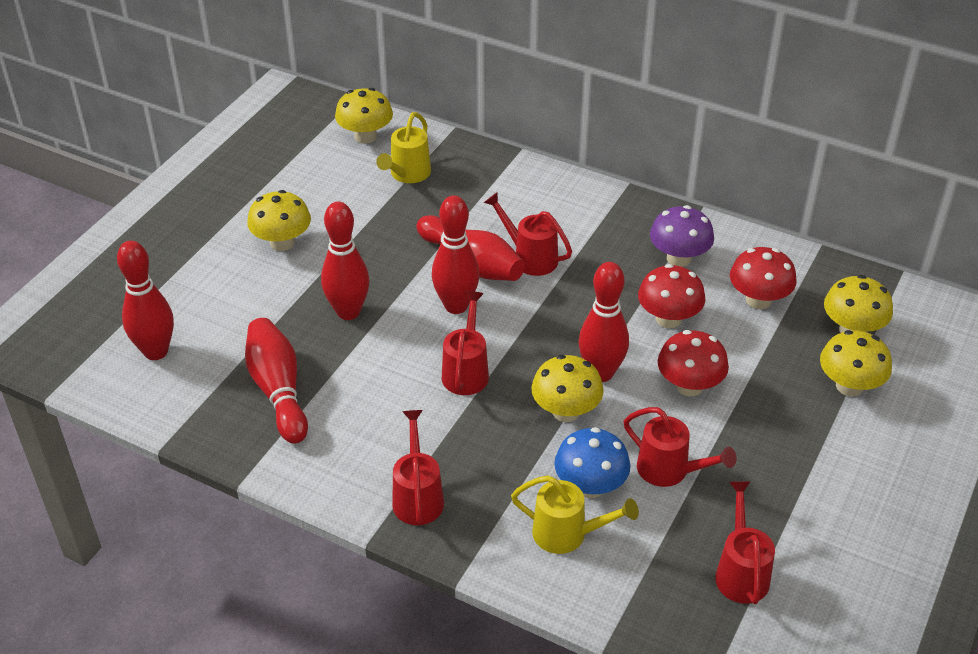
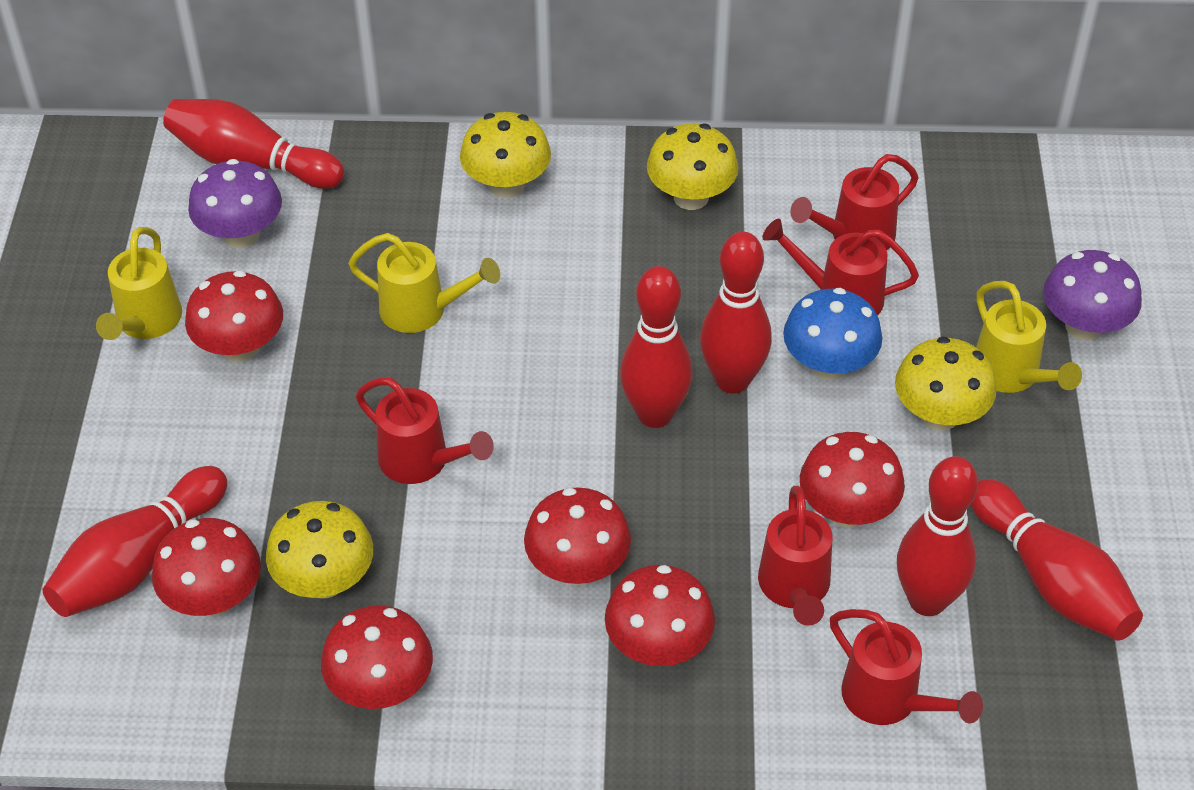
purple mushroom: [650,205,714,267] = 1 -> [188,159,282,248] [1043,250,1142,340] = 2
red mushroom: [638,264,706,328] [658,330,729,397] [730,247,797,309] = 3 -> [152,518,261,616] [185,270,283,362] [321,605,433,709] [524,488,631,585] [605,565,715,666] [800,432,905,527] = 6
yellow mushroom: [247,190,311,251] [335,88,393,144] [531,355,604,422] [820,330,892,397] [824,275,893,333] = 5 -> [266,501,373,598] [460,112,551,198] [647,123,739,210] [895,336,997,431] = 4
yellow watering can: [376,112,431,183] [511,475,639,554] = 2 -> [96,227,182,340] [348,233,500,333] [976,281,1082,393] = 3

